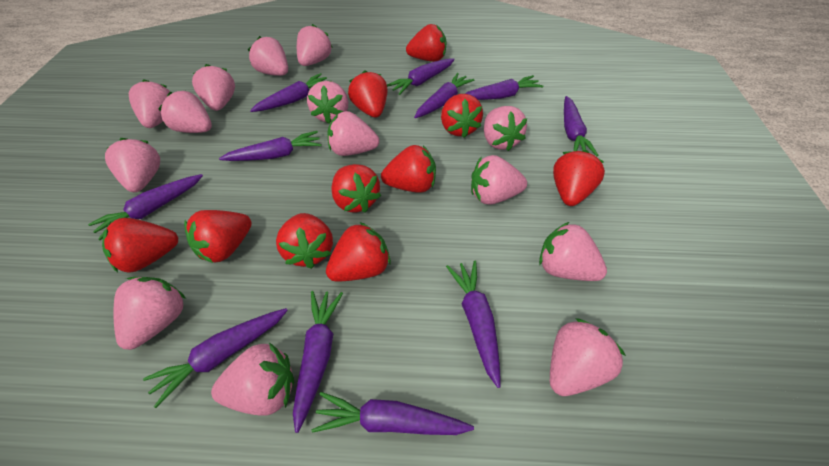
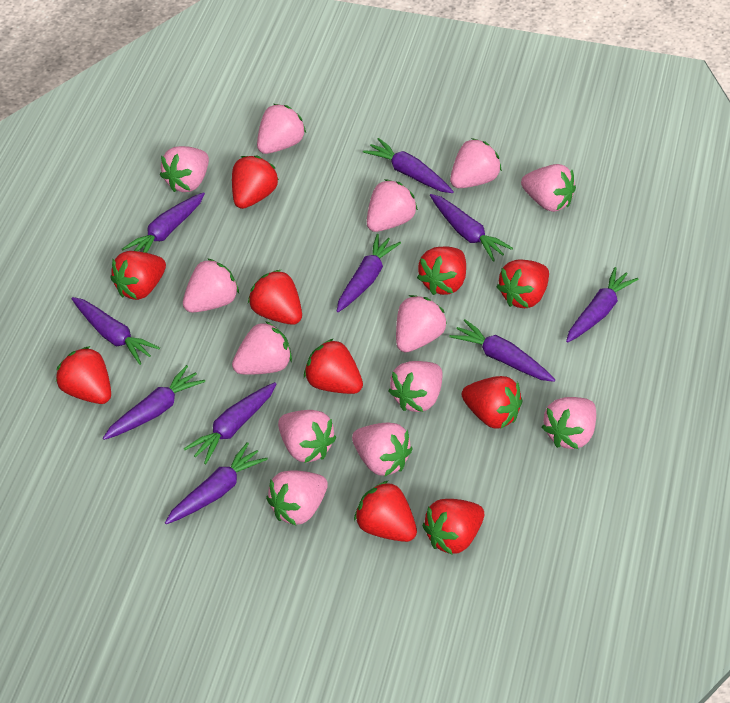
pink strawberry: [105,138,160,192] [113,277,186,350] [129,79,170,128] [159,91,212,133] [192,64,235,111] [211,342,294,416] [248,36,288,76] [297,24,333,66] [307,81,348,124] [328,111,379,156] [471,155,527,205] [484,106,527,151] [539,222,607,281] [550,318,626,396] = 14 -> [160,146,209,192] [183,258,239,312] [232,321,292,375] [257,104,306,154] [266,470,328,526] [278,410,337,463] [352,423,413,477] [367,179,418,232] [388,361,443,412] [396,295,447,352] [450,138,502,188] [521,164,576,212] [542,397,596,449] = 13
purple carrot: [88,174,203,240] [143,308,288,408] [219,131,322,161] [250,73,332,112] [293,291,343,433] [312,392,474,435] [387,58,455,95] [414,73,475,118] [446,261,501,388] [465,75,543,100] [564,96,598,156] = 11 -> [71,297,160,365] [103,365,205,440] [122,192,205,253] [165,442,268,524] [184,382,277,464] [337,234,401,312] [363,138,454,193] [430,194,513,261] [449,319,555,382] [566,267,639,343] = 10

